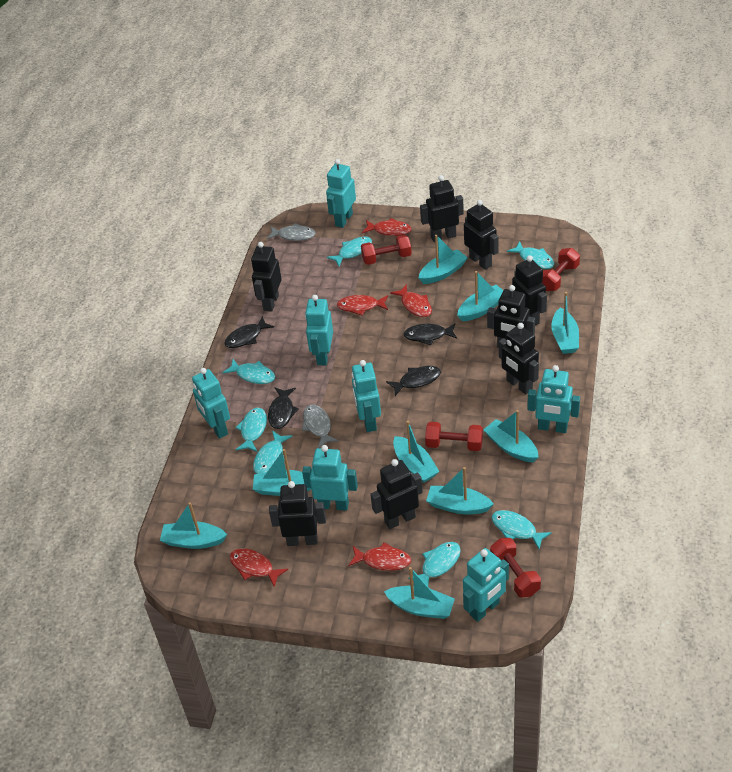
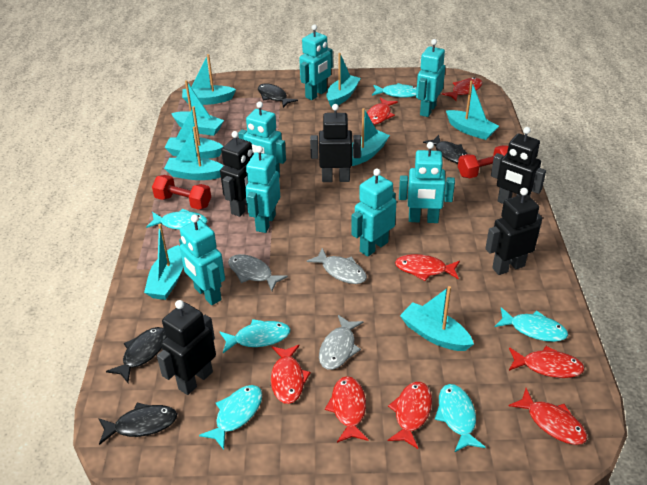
black robot: [251,242,282,312] [269,481,326,546] [370,459,423,529] [420,175,464,242] [464,200,499,270] [487,285,535,348] [499,323,539,394] [512,255,547,325] = 8 -> [157,300,216,395] [220,131,254,217] [310,104,361,182] [485,188,542,275] [491,127,546,204] = 5
grey fish: [267,223,316,241] [302,405,339,448] = 2 -> [228,254,288,291] [307,248,367,284] [319,315,364,370] = 3
red dumbbell: [361,235,412,265] [425,422,483,451] [490,538,541,598] [542,248,580,291] = 4 -> [152,175,211,210] [458,145,508,178] = 2
red fish: [230,548,288,587] [337,295,388,316] [348,542,411,571] [362,218,412,236] [390,284,432,317] = 5 -> [271,344,311,404] [325,376,369,443] [367,97,398,125] [387,382,432,449] [395,254,460,281] [442,78,482,101] [509,346,585,378] [509,388,587,445] = 8
turquoise fish: [223,359,275,384] [235,408,267,452] [253,430,293,474] [327,237,372,266] [408,542,461,586] [491,510,552,550] [507,241,554,269] = 7 -> [146,209,208,230] [199,385,262,450] [220,319,290,353] [372,83,417,98] [435,384,486,452] [495,307,568,342] = 6

